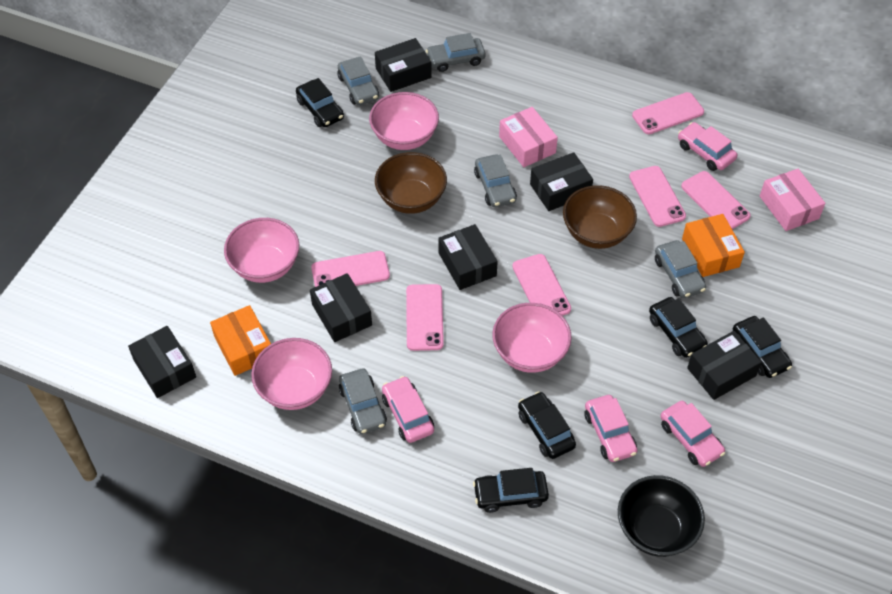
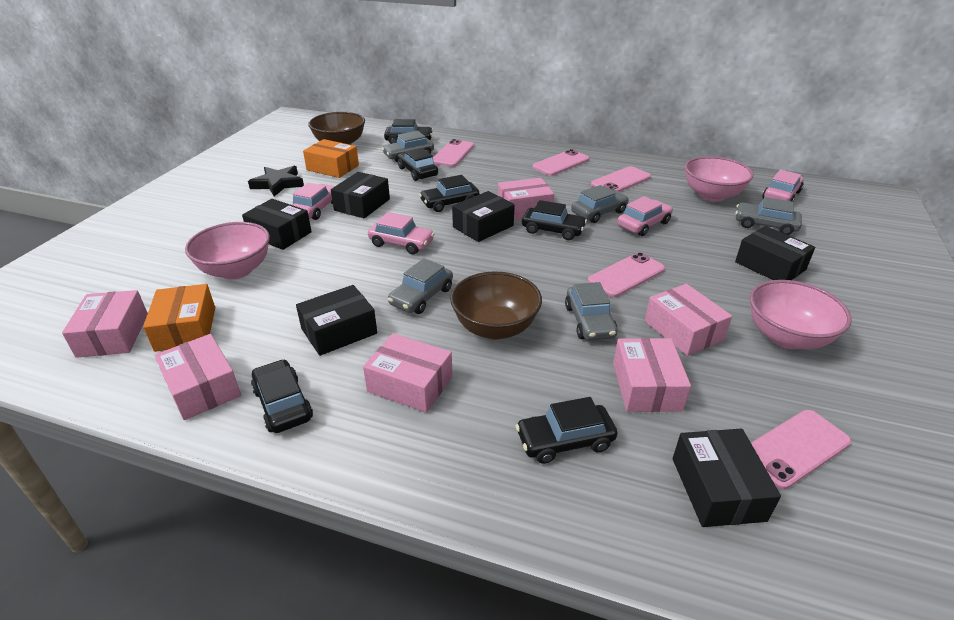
black bowl: [618,475,705,557] = 1 -> none = 0
black car: [296,78,344,127] [473,468,549,513] [518,391,576,459] [649,297,708,358] [733,316,792,378] = 5 -> [251,359,313,433] [384,119,433,144] [397,148,438,181] [419,175,480,212] [516,397,618,464] [522,200,587,240] = 6
black star: none = 0 -> [248,166,304,196] = 1
pink bowl: [224,218,299,283] [251,338,332,410] [369,92,439,150] [492,303,572,373] = 4 -> [185,222,270,280] [685,156,754,202] [750,280,852,349] = 3
pink box: [499,107,558,167] [760,169,826,231] = 2 -> [62,290,148,358] [154,334,241,420] [363,333,453,413] [498,178,554,220] [613,338,691,412] [645,284,732,356] = 6
pink phone: [311,251,390,287] [406,284,444,351] [512,254,571,316] [629,166,686,227] [632,92,704,134] [681,171,751,229] = 6 -> [433,139,474,167] [532,149,589,176] [588,252,665,297] [591,166,651,192] [751,410,851,490] = 5

